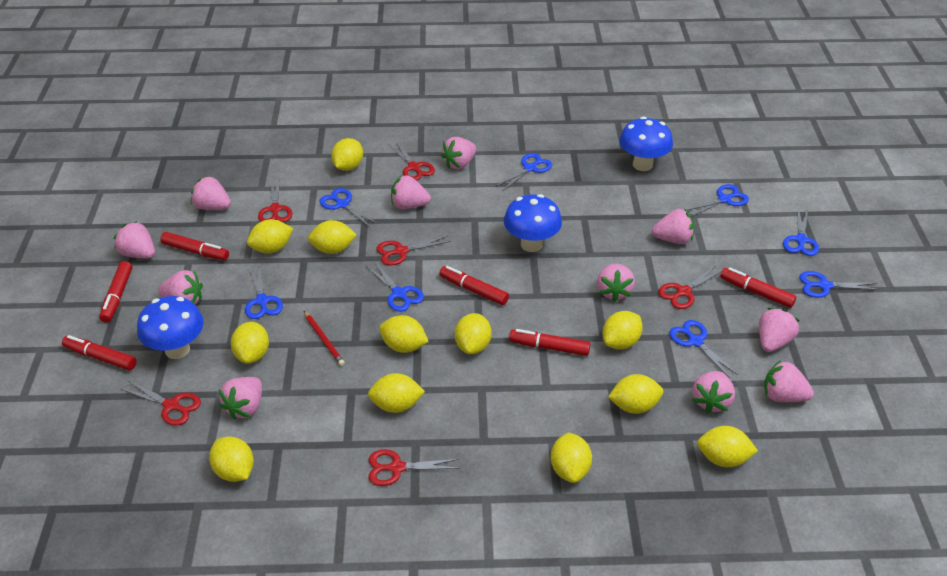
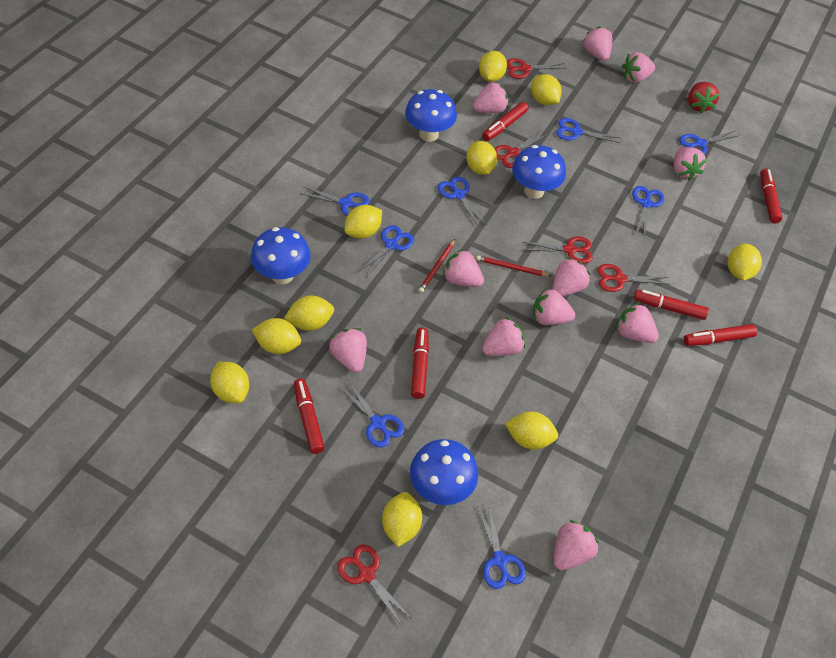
blue mushroom: [137,296,204,359] [504,194,562,252] [619,117,673,171] = 3 -> [251,227,311,284] [405,89,457,142] [410,439,478,505] [512,145,566,199] = 4
red pencil: [304,311,345,366] = 1 -> [418,239,455,293] [476,256,551,276] = 2
red scissors: [121,381,201,426] [258,179,292,222] [368,449,460,486] [376,236,451,266] [388,141,435,181] [658,266,722,309] = 6 -> [337,544,412,626] [494,131,548,168] [507,58,564,79] [522,236,593,263] [597,264,670,292] = 5
red strawberry: none = 0 -> [688,82,720,113] = 1
yellow lemon: [209,436,254,482] [231,322,269,364] [247,219,293,253] [308,220,357,254] [331,138,363,171] [368,373,425,413] [379,315,429,353] [455,313,492,354] [551,432,592,483] [602,311,643,349] [608,374,663,414] [697,426,758,467] = 12 -> [210,362,249,403] [252,318,301,354] [284,295,334,331] [344,205,382,239] [382,492,422,547] [466,141,497,175] [479,51,507,82] [505,412,558,449] [531,74,562,105] [728,244,762,280] = 10

